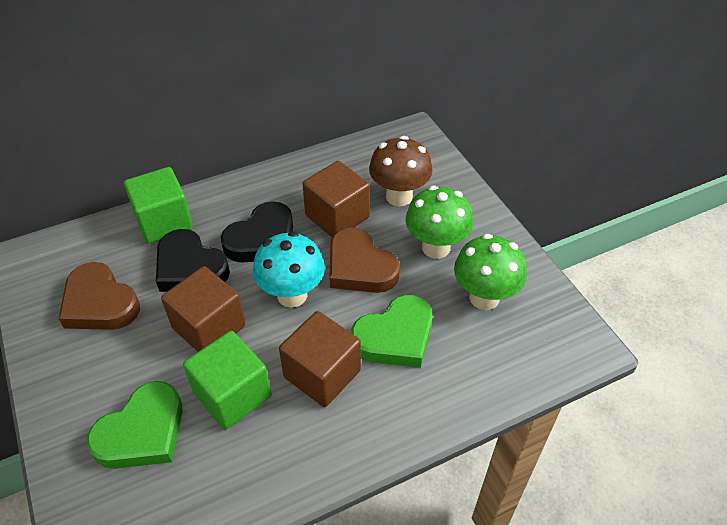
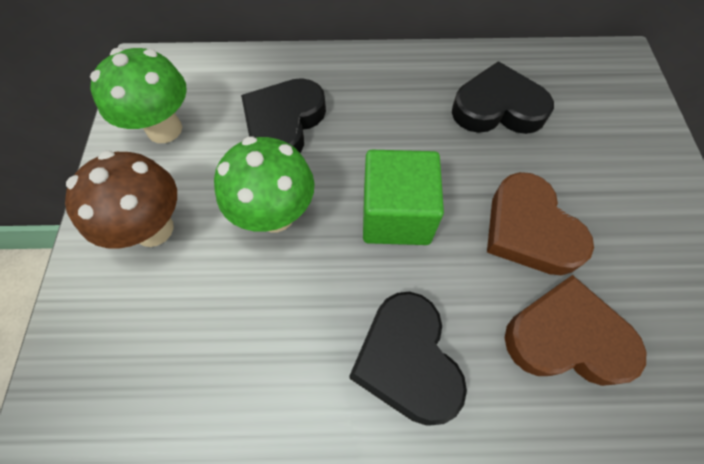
black heart: [156,229,230,292] [221,201,293,262] = 2 -> [241,78,326,153] [349,292,467,425] [452,61,554,134] = 3
brown cube: [161,266,246,352] [279,311,361,407] [303,161,370,237] = 3 -> none = 0
green cube: [124,167,193,244] [183,331,272,429] = 2 -> [363,150,444,245] = 1
green heart: [87,381,183,469] [351,295,433,368] = 2 -> none = 0
turquoise mushroom: [253,231,325,308] = 1 -> none = 0

